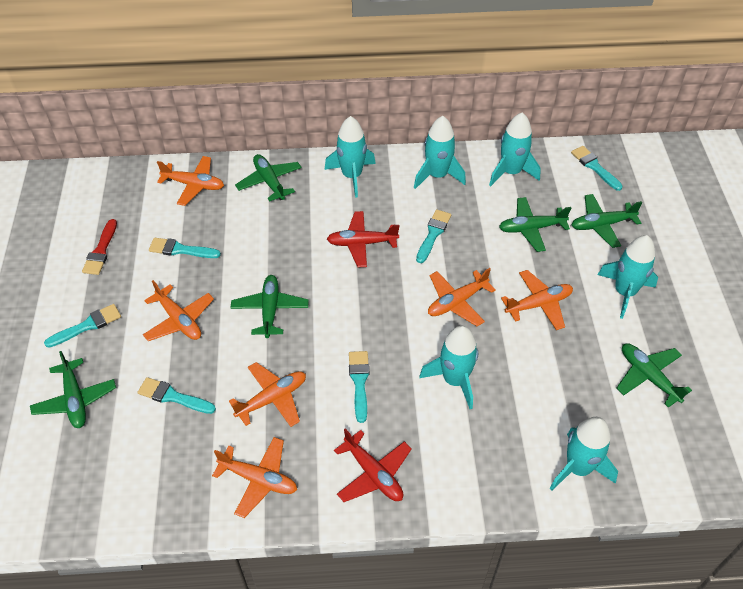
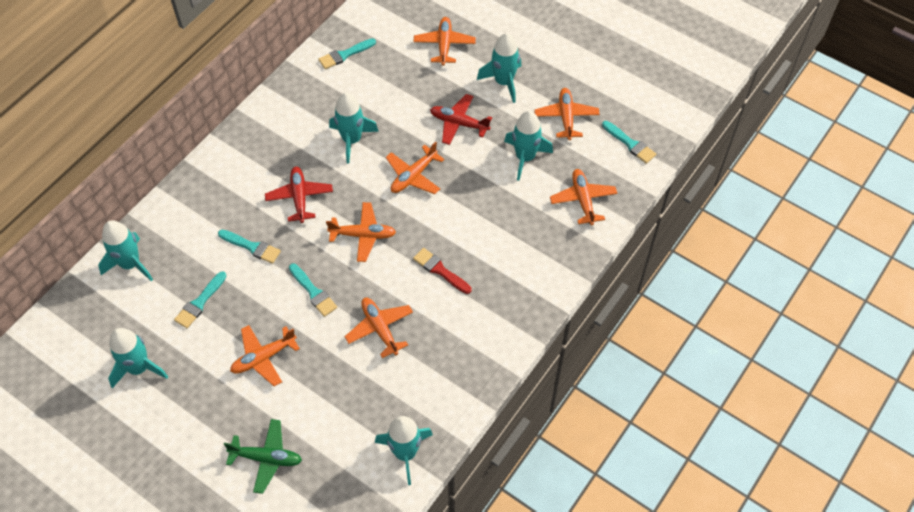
green plane: [30,351,116,428] [231,275,309,338] [235,154,302,202] [499,197,571,252] [572,194,642,248] [617,343,692,408] = 6 -> [224,419,302,494] = 1
orange plane: [143,280,214,341] [157,156,224,206] [212,437,297,518] [229,362,306,427] [428,268,496,326] [501,270,573,330] = 6 -> [230,325,300,386] [326,202,396,262] [345,298,413,358] [386,141,444,194] [413,17,476,65] [534,88,600,140] [550,169,617,225] = 7
turquoise brush: [44,304,121,348] [137,377,216,414] [149,238,221,258] [349,351,369,423] [416,209,451,263] [571,146,622,191] = 6 -> [174,271,227,328] [218,230,281,264] [289,264,337,317] [318,38,376,69] [602,121,656,164] = 5

